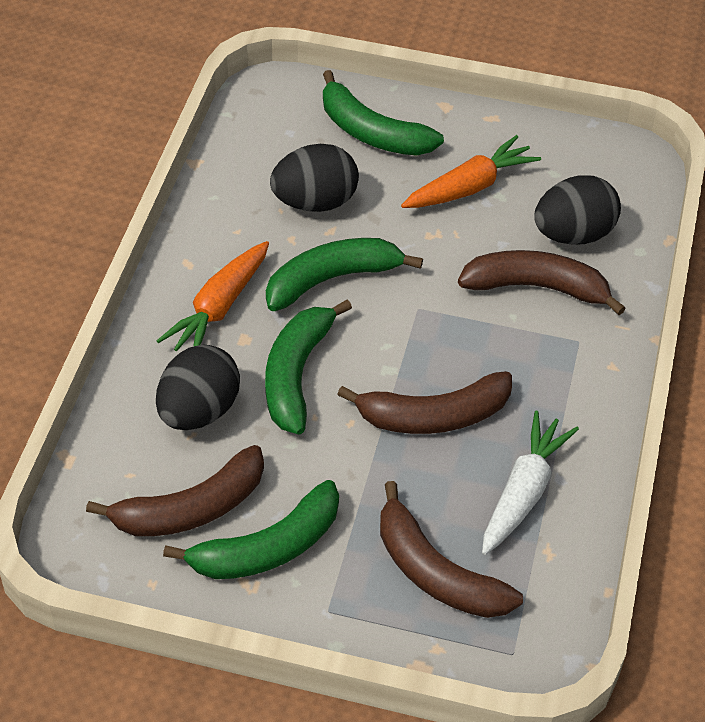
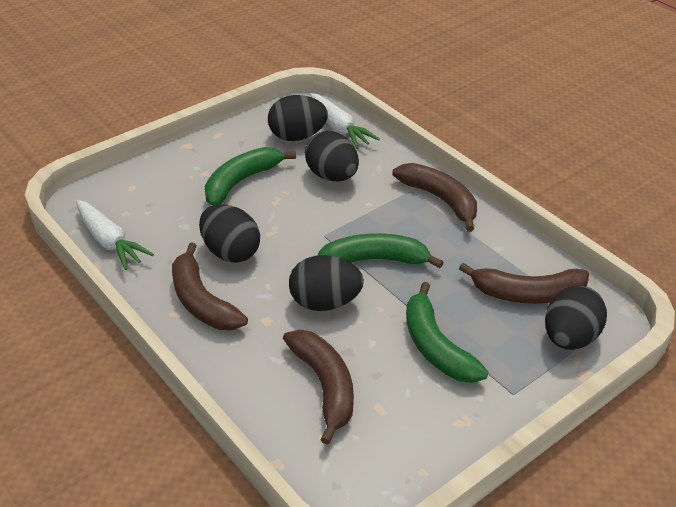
black egg: [156,345,240,430] [270,144,359,212] [534,175,621,245] = 3 -> [199,204,260,263] [268,95,328,141] [289,255,364,311] [305,131,359,181] [545,286,607,350] = 5
green banana: [163,480,339,579] [265,300,352,434] [266,238,423,311] [323,70,444,156] = 4 -> [205,147,296,206] [318,233,444,268] [406,282,488,383] = 3
orange carrot: [157,241,269,352] [401,135,541,208] = 2 -> none = 0
white carrot: [482,411,579,555] = 1 -> [76,200,154,270] [310,93,380,149] = 2

